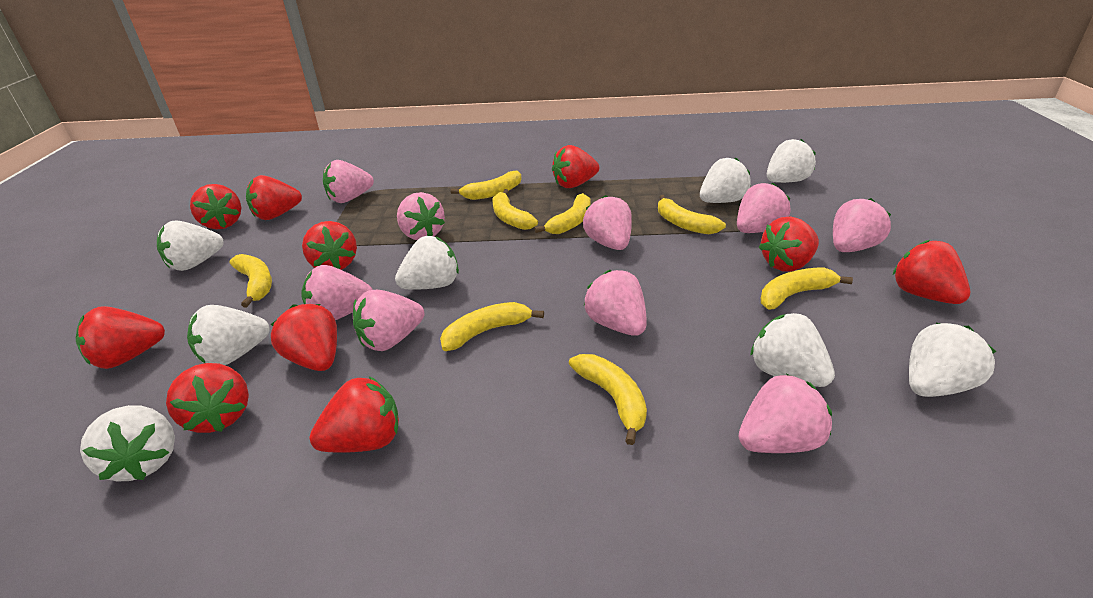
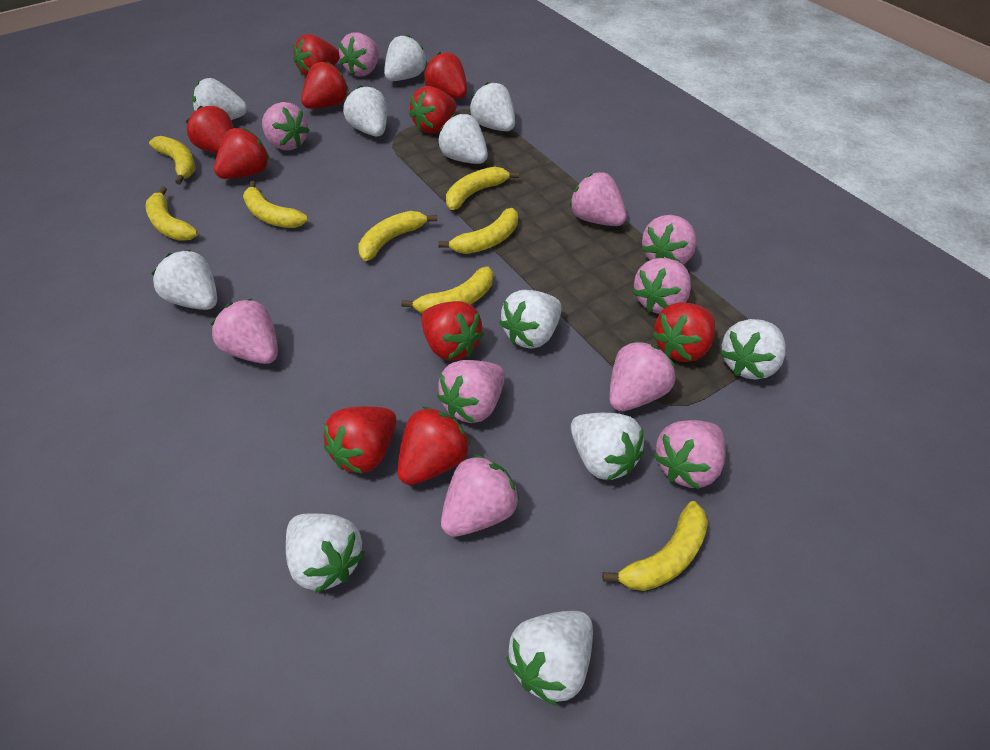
pink strawberry: [301,265,373,320] [323,160,374,203] [353,290,424,351] [397,192,445,240] [583,195,632,250] [584,270,647,336] [737,183,791,233] [738,374,832,453] [833,198,891,252] = 9 -> [211,299,278,364] [262,102,310,150] [339,32,379,77] [437,360,505,423] [441,455,520,537] [570,172,627,226] [610,341,675,411] [633,258,691,314] [642,215,696,265] [653,420,725,489] = 10
white strawberry: [80,405,175,482] [157,220,224,271] [187,305,270,365] [395,236,459,290] [700,158,751,203] [750,313,835,387] [767,139,816,183] [909,323,996,397] = 8 -> [152,250,217,310] [192,78,247,120] [286,513,365,593] [343,86,387,137] [384,35,427,81] [438,114,488,164] [470,82,515,131] [499,290,562,348] [506,611,593,706] [571,413,644,481] [720,319,786,380] = 11

